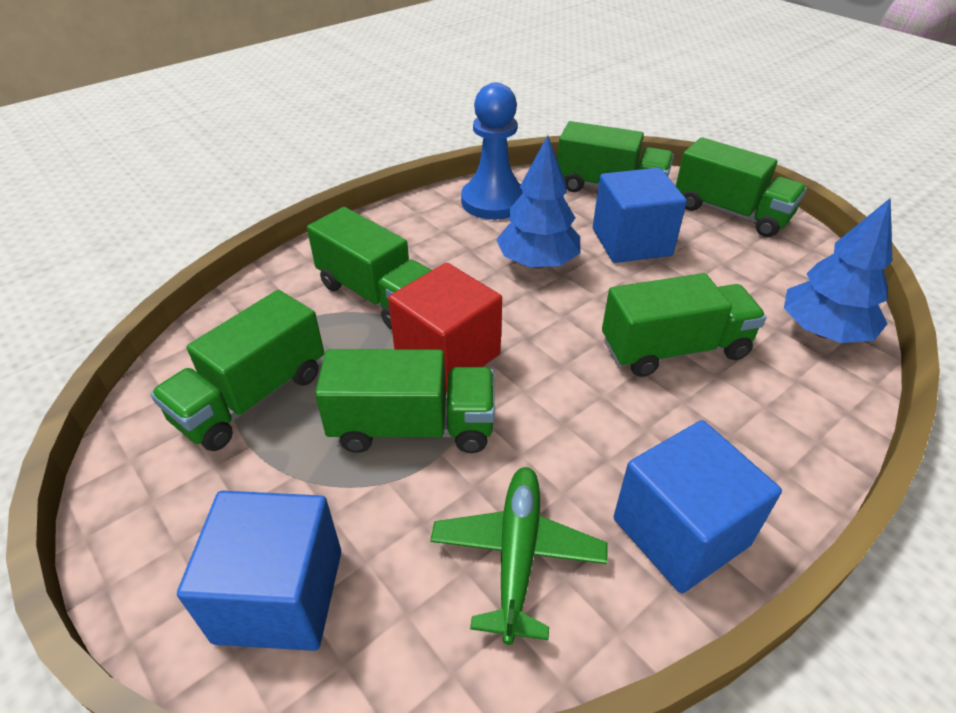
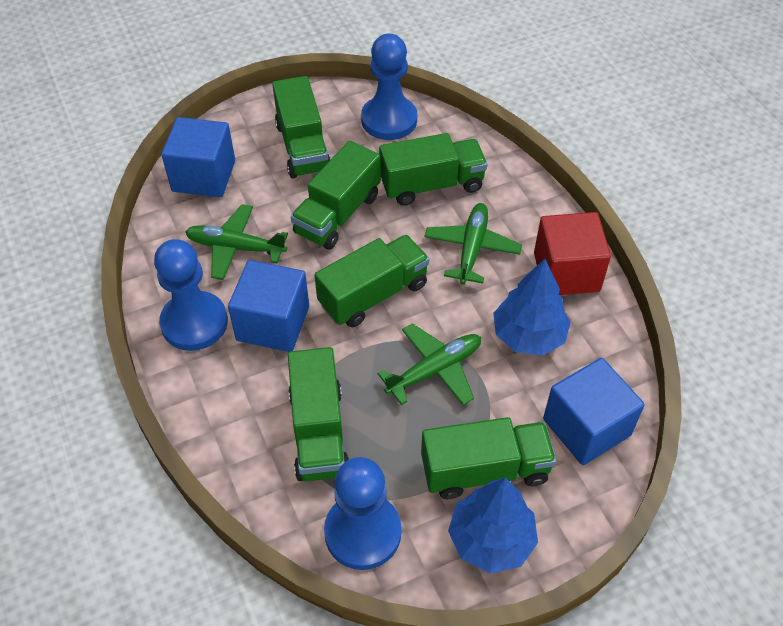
blue pawn: [461,83,523,220] = 1 -> [154,239,228,351] [324,457,401,570] [361,34,417,140] = 3
green plane: [430,467,608,645] = 1 -> [185,204,288,280] [377,323,481,405] [425,203,522,285] = 3

